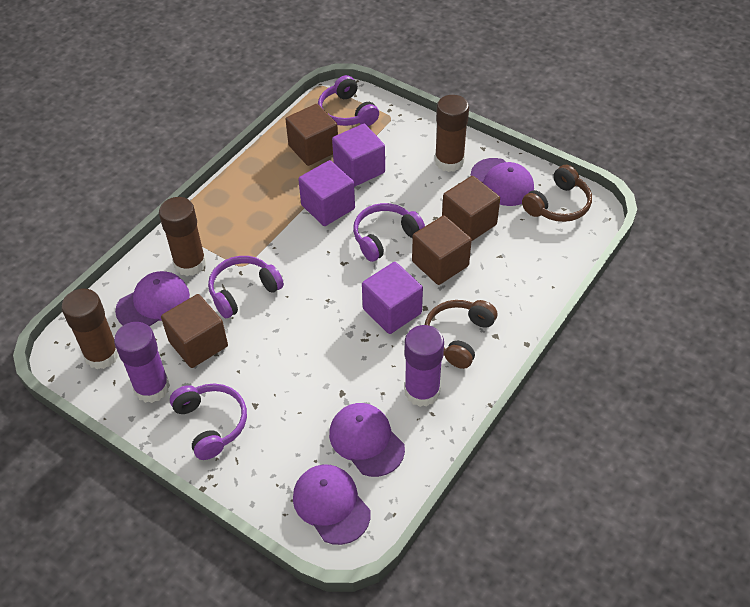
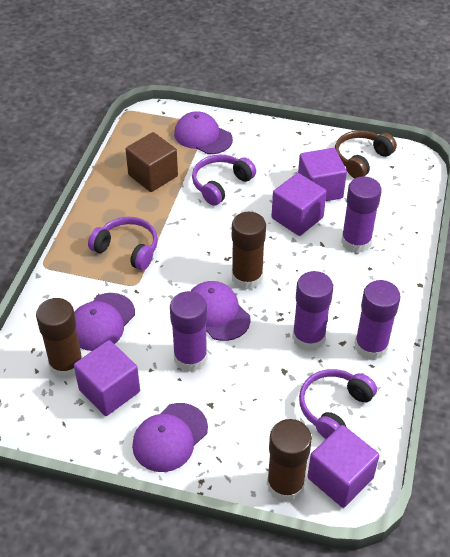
brown cube: [161,294,228,368] [285,104,338,166] [412,215,472,285] [442,176,500,241] = 4 -> [125,132,178,192] = 1
brown headphones: [425,300,497,369] [522,165,592,222] = 2 -> [335,130,397,178] = 1
purple cube: [298,160,355,226] [332,124,385,187] [362,262,423,334] = 3 -> [74,340,140,416] [271,173,327,236] [298,148,347,201] [307,425,380,508] = 4
purple glue stick: [114,322,170,403] [404,325,444,407] = 2 -> [170,291,208,372] [292,271,333,351] [341,176,382,253] [354,280,401,360] = 4
purple headphones: [170,384,247,460] [208,256,284,318] [318,75,379,126] [353,203,425,262] = 4 -> [88,217,158,271] [192,155,256,206] [299,369,377,439] = 3

